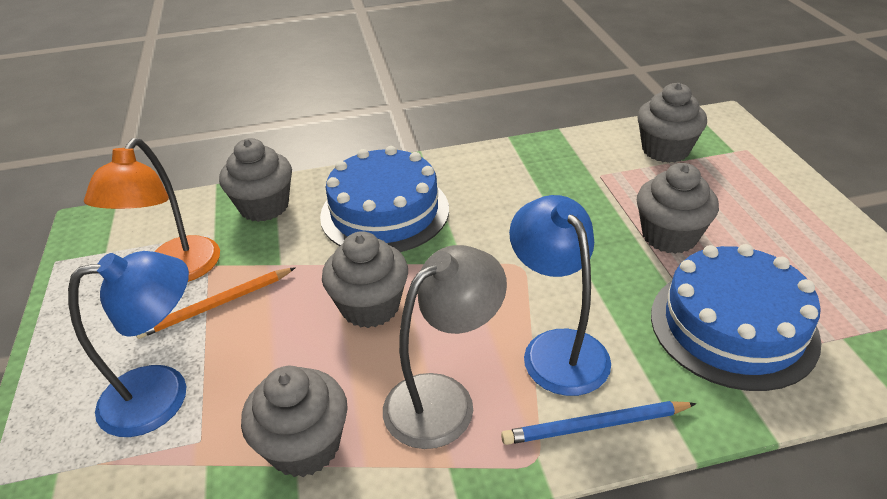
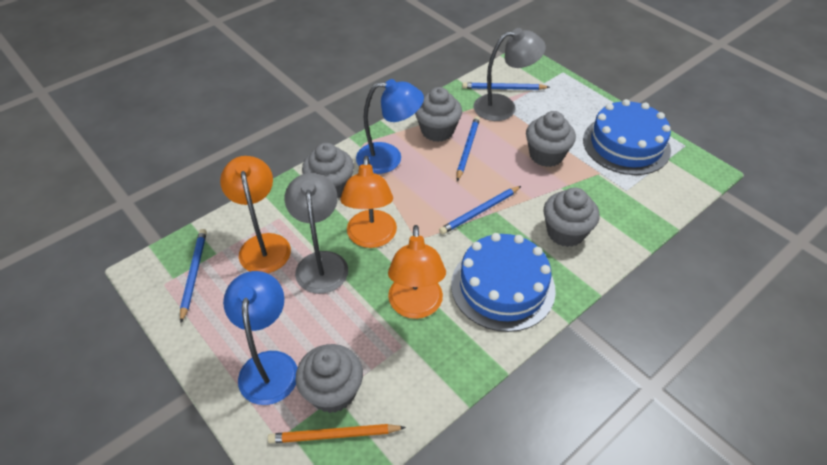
blue pencil: [501,401,697,445] = 1 -> [180,229,207,323] [439,186,521,234] [456,116,480,181] [462,82,550,90] = 4
grey lamp: [383,245,507,449] = 1 -> [284,173,348,294] [474,28,546,121] = 2
orange lamp: [84,138,220,282] = 1 -> [220,156,291,273] [340,156,397,248] [388,225,446,319] = 3

